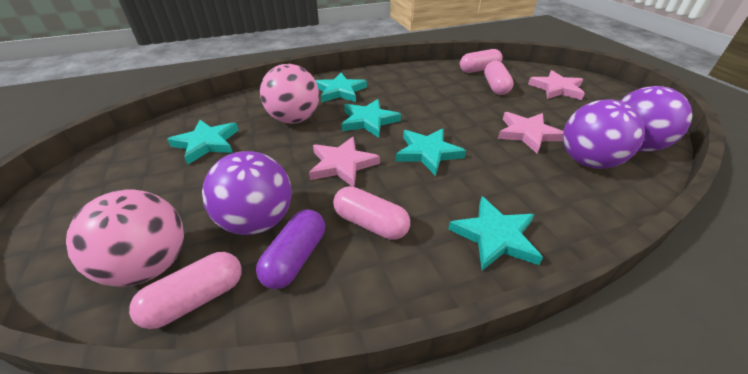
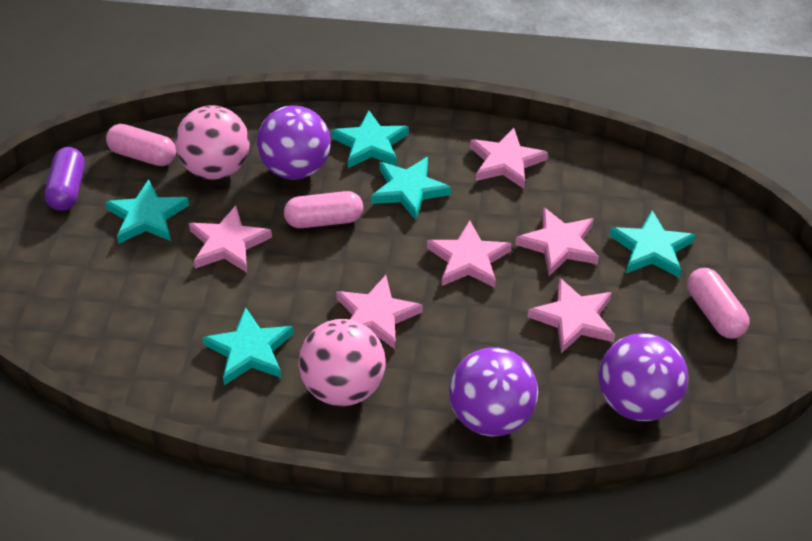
pink capsule: [129,252,242,329] [333,186,410,240] [460,49,502,73] [484,61,513,95] = 4 -> [106,124,176,166] [284,191,363,228] [687,268,750,339] = 3
pink star: [309,137,380,187] [498,112,564,153] [528,70,585,100] = 3 -> [189,205,272,272] [336,275,423,350] [427,220,512,288] [470,128,548,189] [515,207,599,276] [528,278,615,353] = 6

